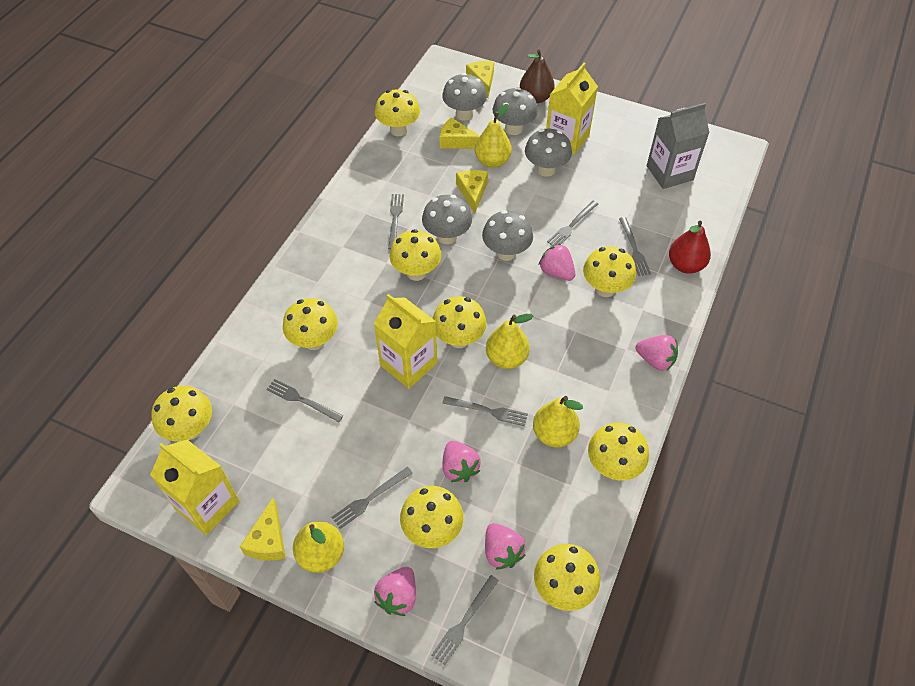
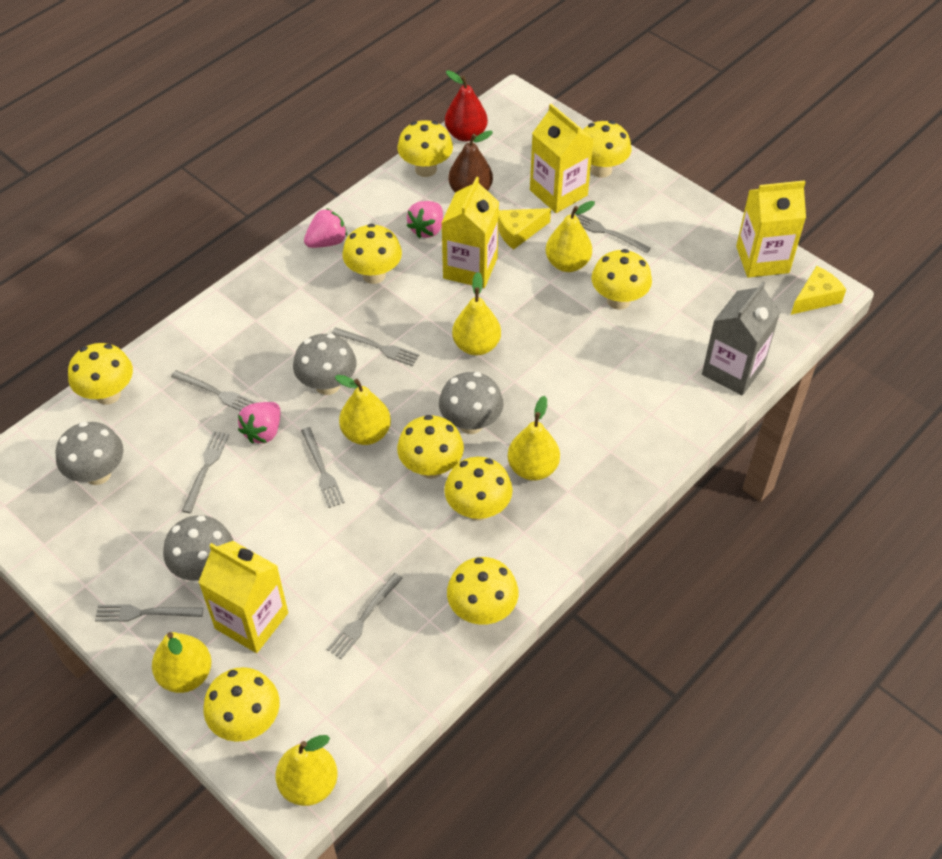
grey mushroom: [422,195,472,244] [442,73,487,121] [482,210,533,261] [493,87,538,135] [525,129,572,177] = 5 -> [55,422,124,485] [163,515,233,581] [293,334,356,395] [439,372,504,434] = 4
pink strawberry: [374,567,416,616] [442,441,481,482] [485,523,526,570] [539,244,575,281] [635,335,678,371] = 5 -> [238,402,280,444] [304,208,347,248] [407,201,443,238] = 3
yellow carton: [150,440,239,535] [374,294,437,389] [546,63,598,155] = 3 -> [198,541,288,653] [442,177,499,288] [530,104,594,213] [736,180,806,278] = 4
yellow cheese: [240,498,286,560] [440,117,480,149] [456,170,488,213] [466,61,494,98] = 4 -> [498,208,551,250] [791,266,846,315] = 2
yellow pear: [293,521,344,573] [475,104,512,168] [486,314,533,369] [533,396,583,447] = 4 -> [152,632,212,693] [275,735,338,806] [335,375,391,445] [452,272,501,355] [508,396,560,481] [546,201,595,272] = 6

